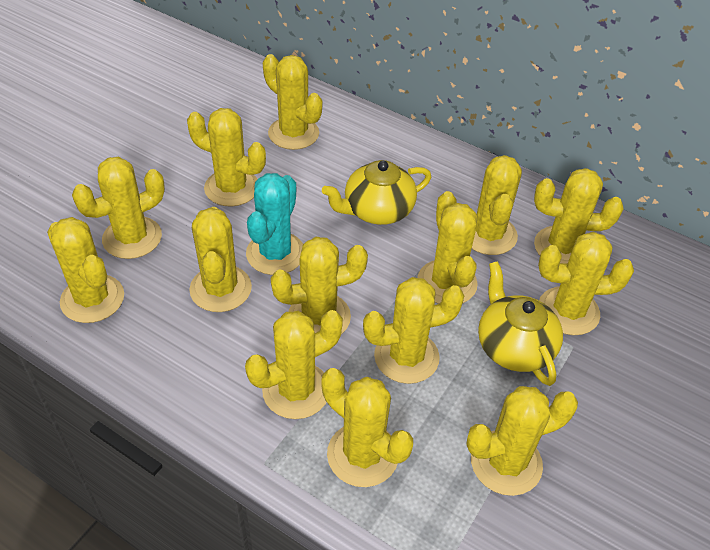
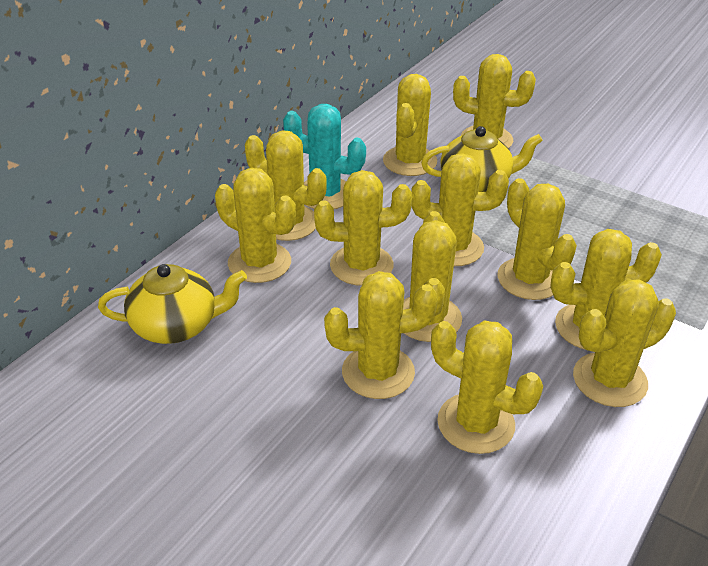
yellow cactus: [47,217,124,323] [72,157,165,259] [187,108,266,207] [189,207,252,312] [245,310,343,419] [263,54,322,150] [271,237,368,334] [322,368,413,487] [363,277,464,384] [417,191,478,304] [466,386,578,496] [472,155,522,255] [534,168,624,264] [538,232,634,335] = 14 -> [215,168,296,283] [245,130,327,241] [314,170,412,286] [324,271,438,399] [383,74,437,176] [403,211,462,342] [411,153,509,266] [431,321,543,454] [453,54,536,148] [498,178,577,300] [550,229,662,349] [573,279,676,407] = 12

